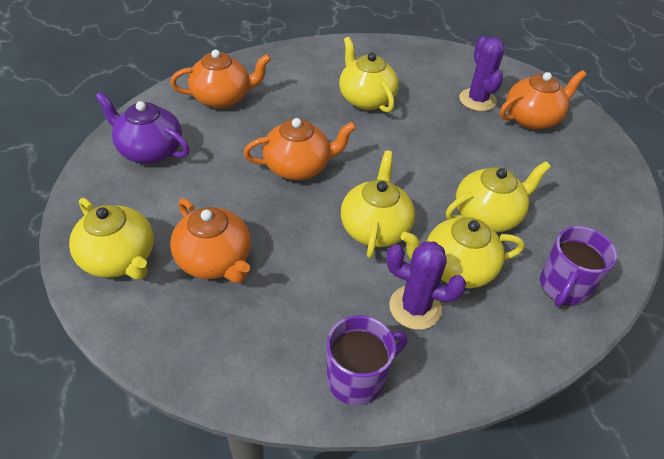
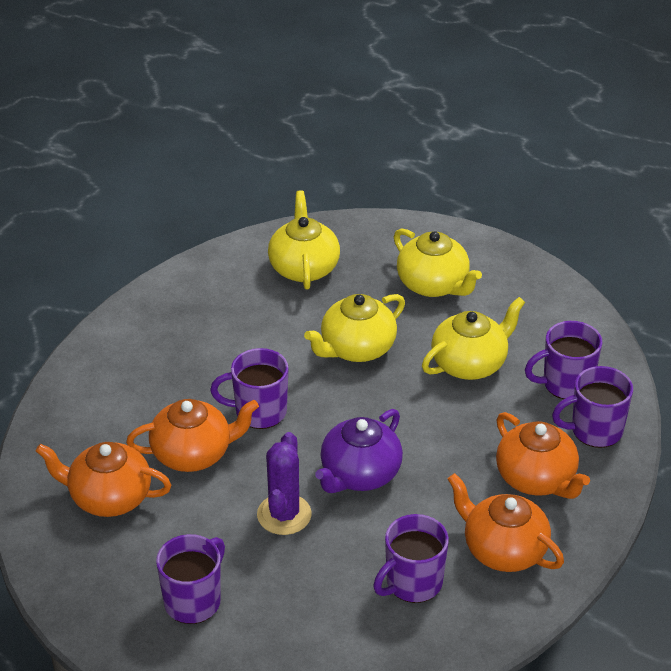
purple cactus: [386,241,466,330] [459,36,504,111] = 2 -> [257,432,312,535] = 1
purple mug: [327,315,407,406] [540,226,617,307] = 2 -> [156,534,225,624] [210,348,288,429] [373,514,449,603] [525,321,602,399] [552,366,633,448] = 5
yellow teapot: [69,198,154,279] [339,37,399,113] [341,151,415,258] [401,217,524,288] [446,161,551,232] = 5 -> [268,190,340,290] [304,294,405,362] [394,228,482,297] [422,297,525,380] = 4

